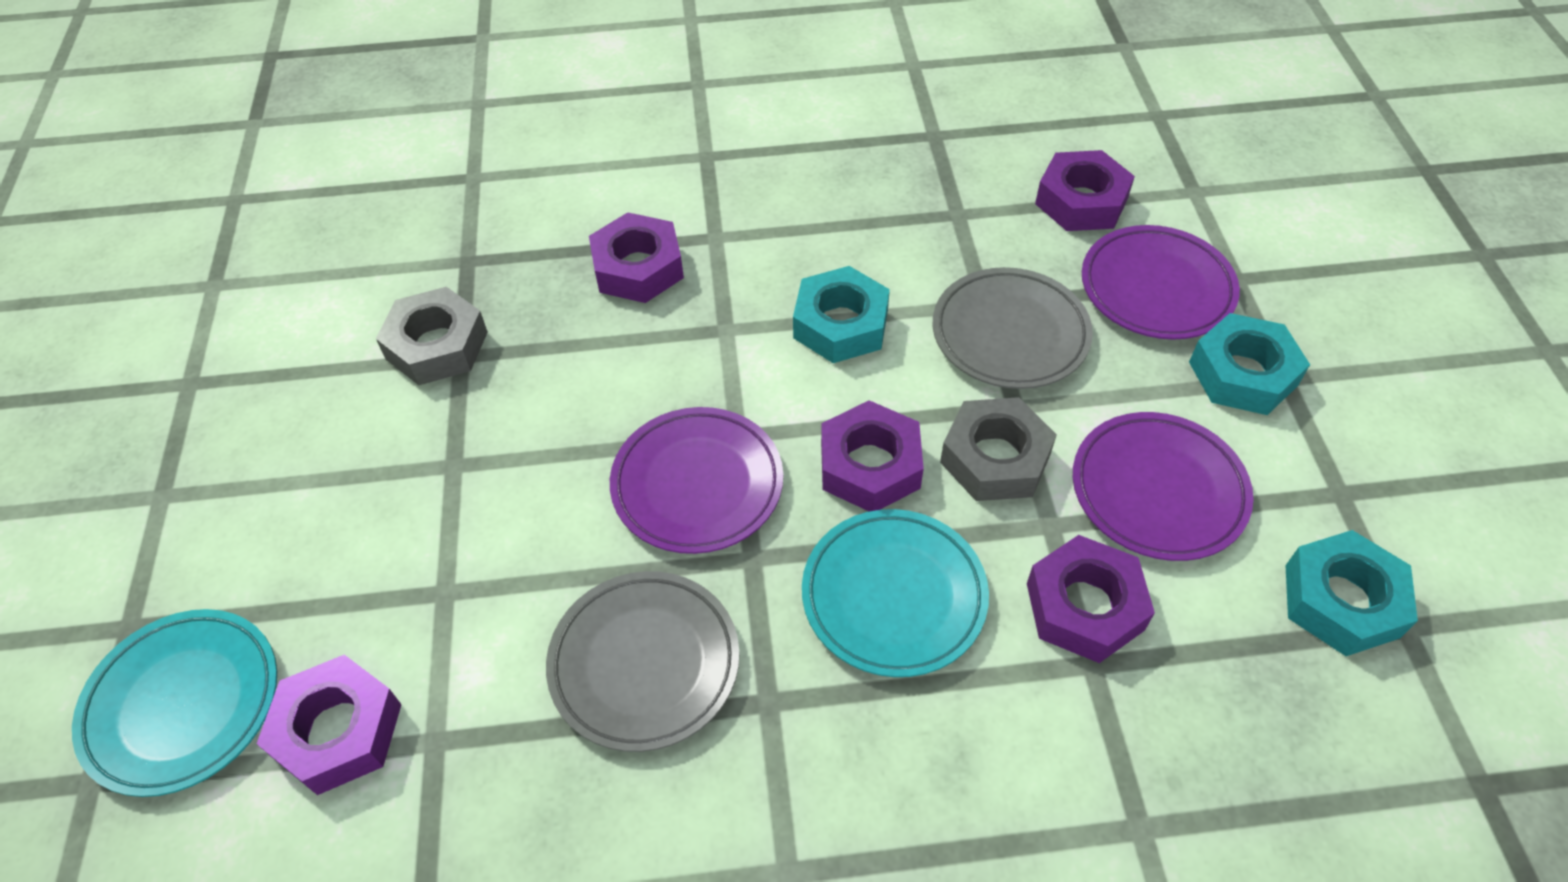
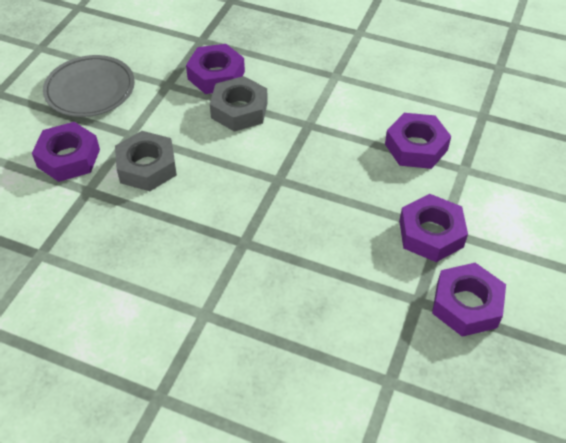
grey plate: [546,571,740,752] [933,267,1093,389] = 2 -> [43,55,135,117] = 1
purple plate: [610,407,783,554] [1073,412,1254,561] [1082,225,1240,340] = 3 -> none = 0
turquoise nut: [793,266,890,363] [1189,313,1310,415] [1285,530,1418,656] = 3 -> none = 0
turquoise plate: [72,609,277,797] [802,509,989,677] = 2 -> none = 0

